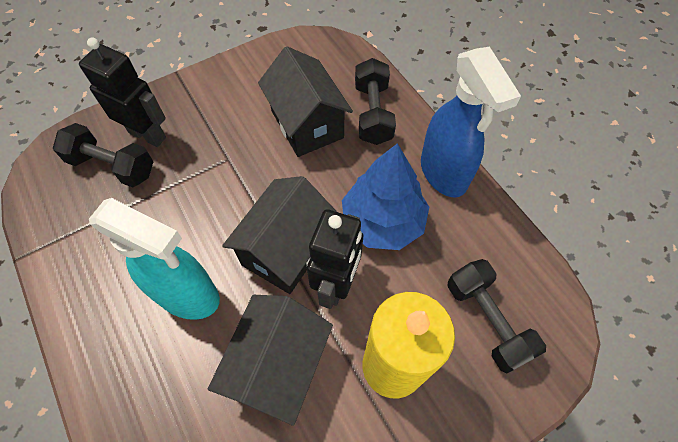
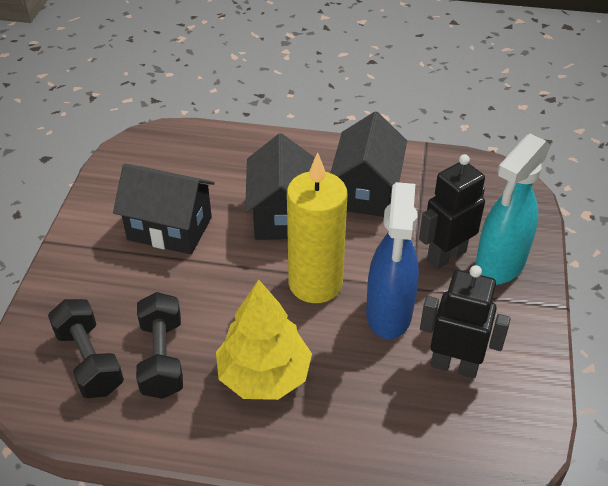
black dumbbell: [53,123,154,187] [355,58,396,145] [447,259,546,373] = 3 -> [48,299,124,398] [136,292,183,399] = 2
blue tree: [342,143,429,250] = 1 -> none = 0
yellow tree: none = 0 -> [216,279,312,400] = 1

